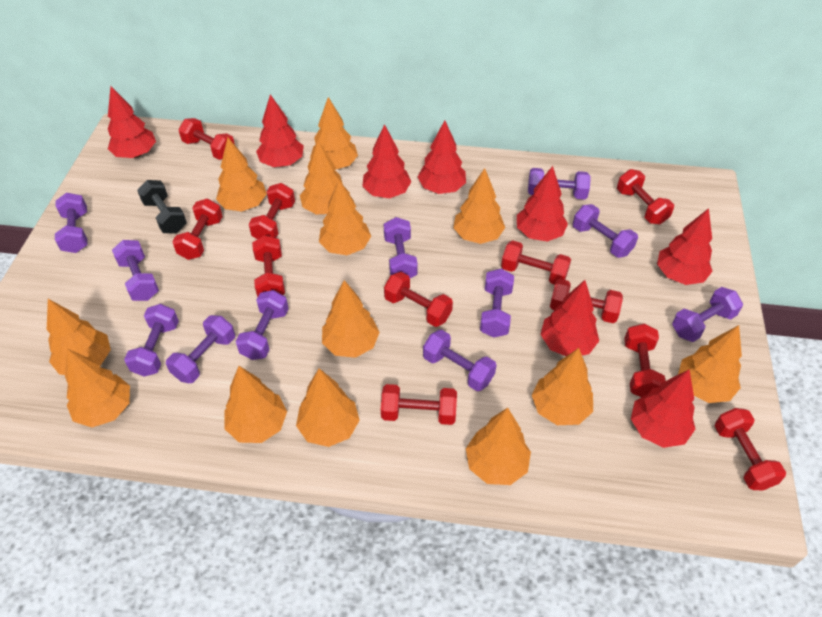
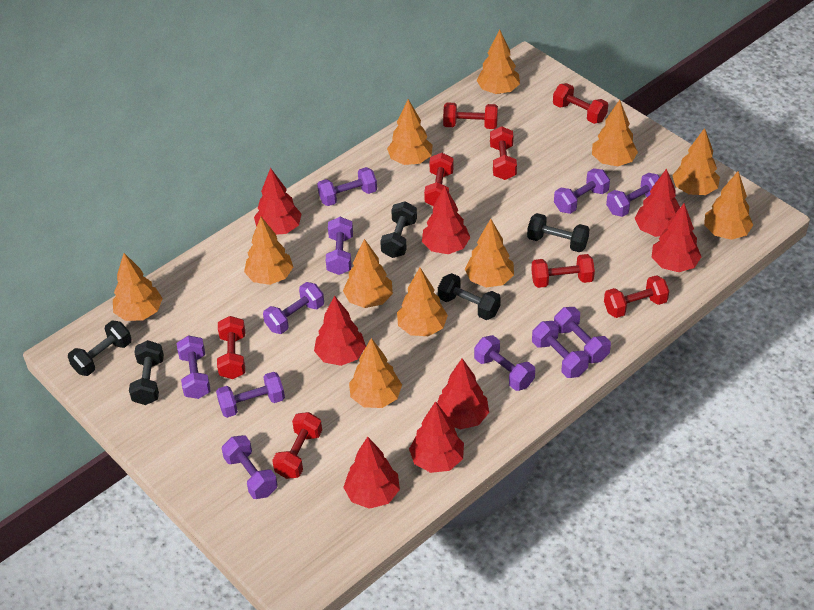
black dumbbell: [137,180,187,233] = 1 -> [68,321,132,376] [129,340,164,405] [380,201,417,258] [438,273,501,320] [527,213,590,252] = 5
orange tree: [47,299,111,375] [65,349,130,427] [216,137,267,212] [225,366,287,443] [296,368,360,447] [300,141,350,215] [310,97,358,170] [319,180,371,255] [322,280,380,358] [453,168,505,244] [466,408,531,485] [532,348,593,425] [678,325,742,403] = 13 -> [113,253,163,321] [244,217,293,285] [343,239,393,308] [349,338,402,408] [387,99,433,165] [397,268,448,336] [465,219,514,288] [476,29,520,94] [592,100,638,166] [672,128,720,195] [704,171,753,240] = 11
red dumbbell: [172,199,223,260] [178,118,235,160] [249,183,295,239] [252,235,285,297] [381,384,457,425] [384,272,453,327] [501,240,571,285] [550,279,623,323] [617,169,674,224] [624,324,665,397] [715,408,786,490] = 11 -> [217,316,245,379] [272,412,322,479] [424,153,454,206] [443,103,498,129] [490,126,517,180] [531,254,595,288] [553,83,608,124] [604,275,669,318] = 8

